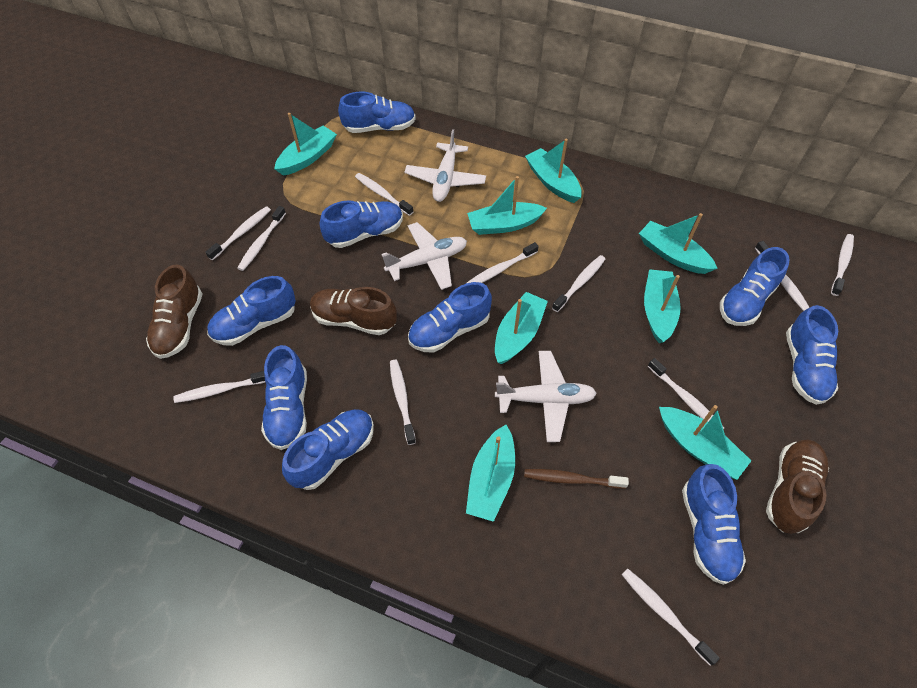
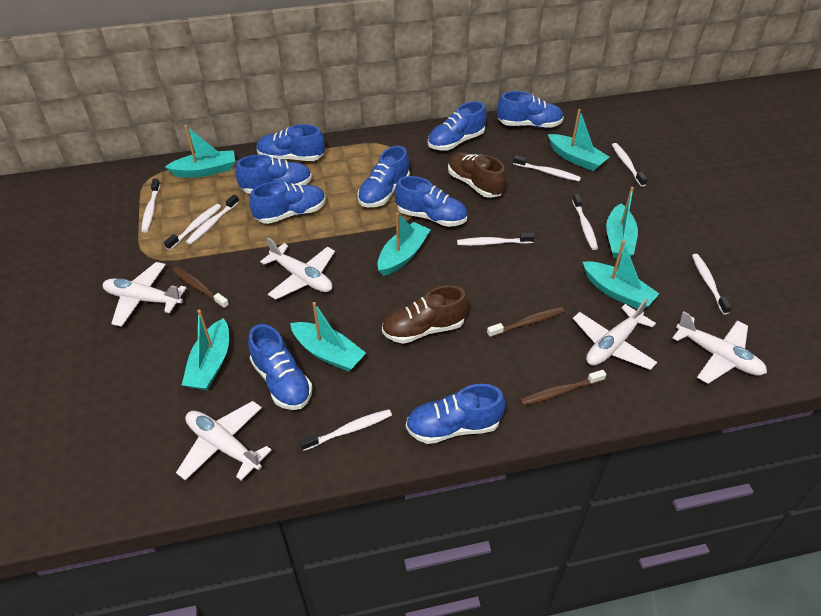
brown shoe: [146,264,202,359] [310,287,397,335] [766,439,829,534] = 3 -> [382,286,468,344] [448,152,506,198] = 2
brown toothbrush: [524,469,629,489] = 1 -> [172,267,229,309] [487,307,564,338] [520,370,606,406] = 3
turquoise boat: [274,113,337,176] [466,425,515,522] [467,176,547,235] [495,292,548,364] [525,139,582,203] [639,213,718,274] [644,269,681,343] [659,405,751,480] = 8 -> [165,125,235,178] [182,310,229,390] [290,302,366,372] [377,213,431,276] [548,109,609,171] [583,240,659,309] [606,187,638,259] = 7
white plane: [381,222,467,290] [404,129,486,202] [495,351,597,442] = 3 -> [103,262,186,327] [176,401,272,481] [260,237,335,300] [573,299,657,370] [673,311,767,384] = 5
white toothbrush: [173,371,265,403] [205,206,271,260] [237,206,286,271] [355,173,413,216] [390,360,416,445] [467,242,539,283] [552,255,605,312] [622,568,720,665] [648,358,724,429] [755,241,810,311] [831,234,854,296] = 11 -> [141,179,160,232] [164,204,221,250] [186,194,239,245] [299,409,392,451] [457,233,535,246] [513,155,581,181] [572,194,598,250] [612,143,647,187] [692,254,732,315] = 9

